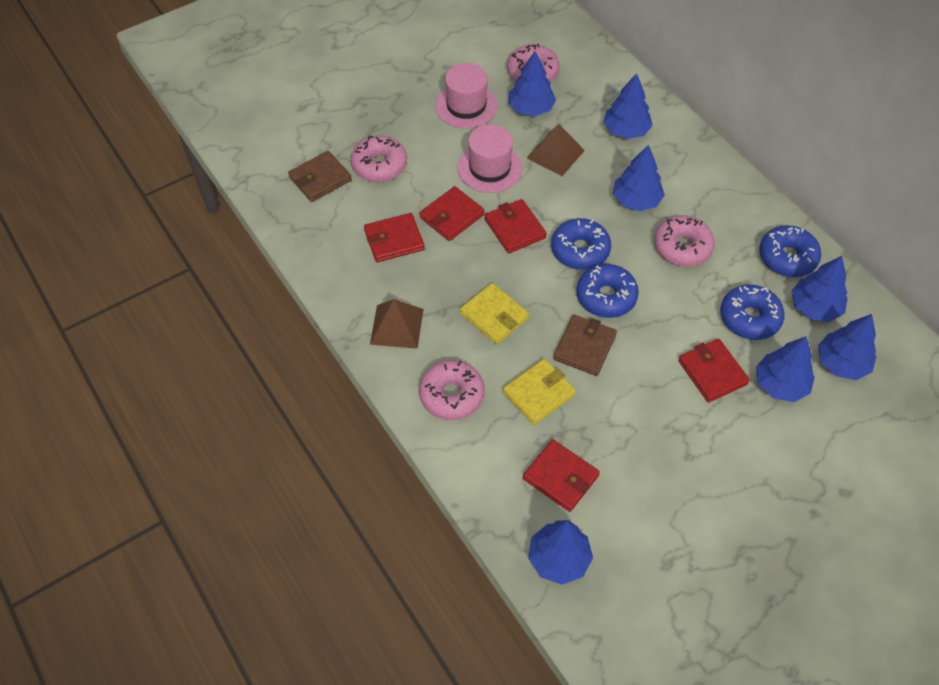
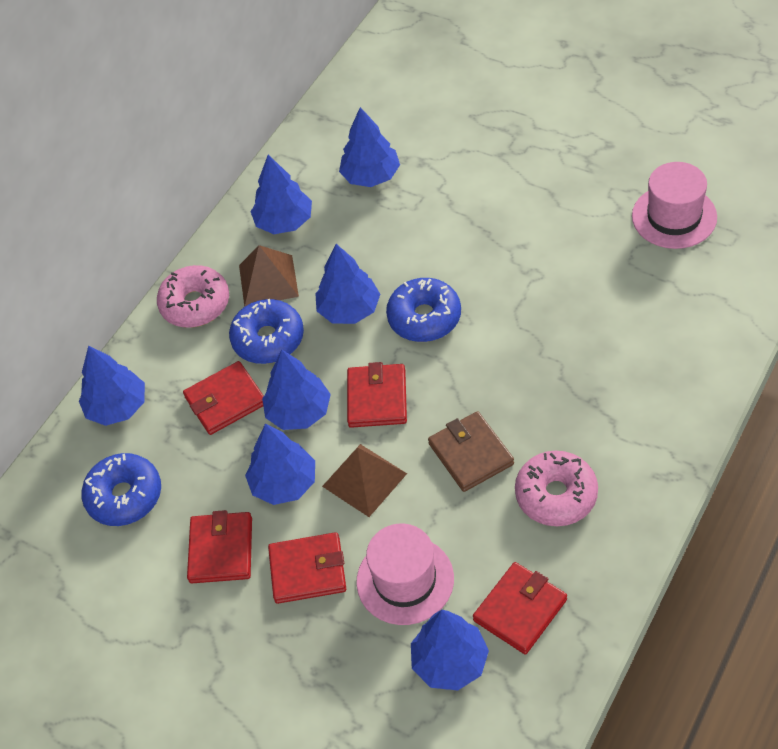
blue donut: [551,218,611,270] [576,264,639,318] [720,284,785,340] [759,225,821,277] = 4 -> [81,453,161,526] [229,299,304,364] [386,278,461,342] = 3
brown wallet: [288,151,352,202] [553,315,617,376] = 2 -> [428,411,514,492] = 1
pink donut: [351,135,407,182] [419,360,485,420] [507,44,560,82] [654,215,715,267] = 4 -> [157,265,229,328] [515,451,598,526] = 2
yellow wallet: [460,283,529,344] [503,359,576,425] = 2 -> none = 0

